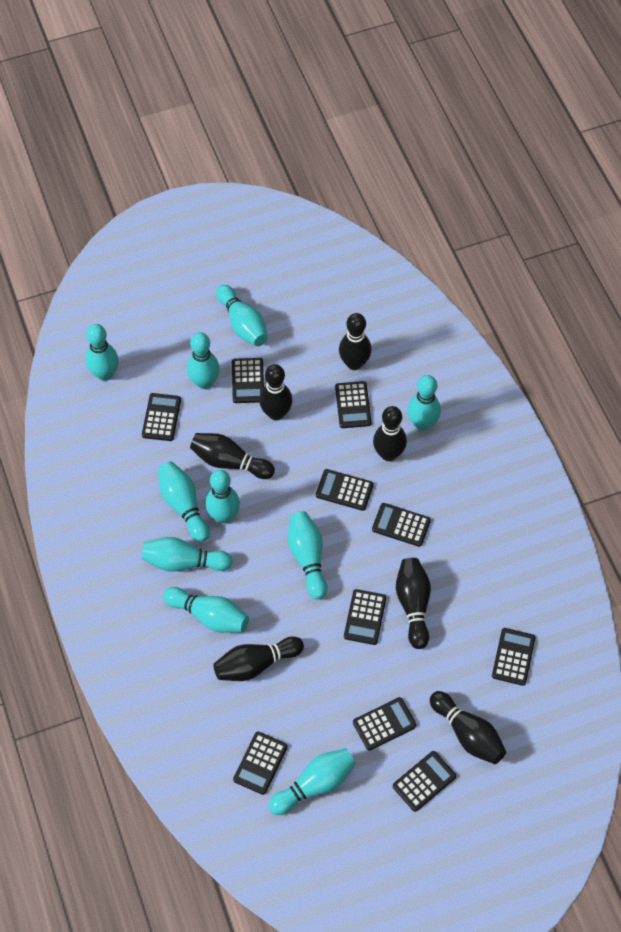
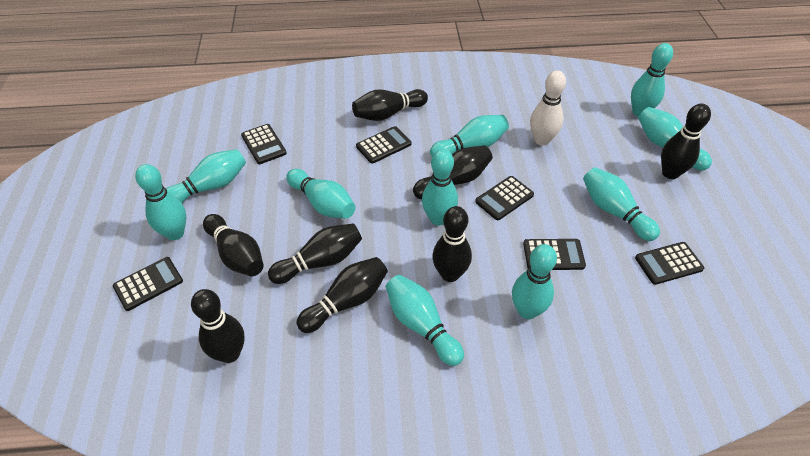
black bowling pin: [190,433,275,479] [213,636,304,681] [259,364,292,420] [339,313,371,370] [373,406,407,461] [396,558,431,649] [430,691,506,764] = 7 -> [191,289,245,363] [203,214,264,276] [268,223,362,284] [296,257,388,333] [352,89,428,121] [413,145,493,199] [432,206,472,282] [661,104,711,179] = 8
black calculator: [142,393,181,441] [232,358,264,403] [233,732,288,795] [316,469,373,511] [335,381,371,428] [344,589,386,645] [353,697,417,751] [372,503,431,547] [393,751,456,812] [492,628,535,686] = 10 -> [113,257,183,311] [241,124,287,164] [356,126,411,164] [475,176,534,220] [523,239,586,270] [635,242,704,285] = 6
white bowling pin: none = 0 -> [530,70,566,146] = 1

